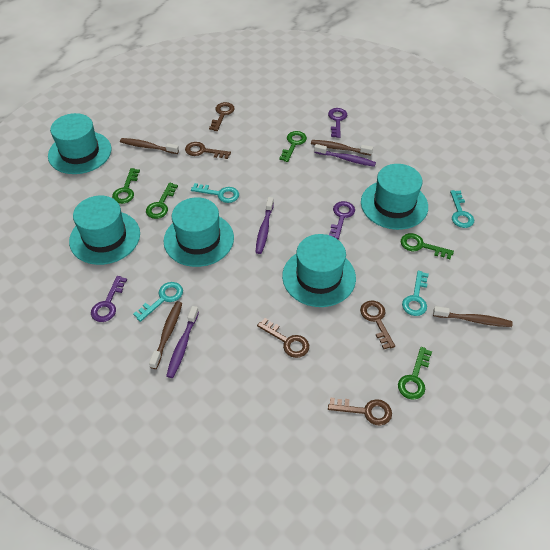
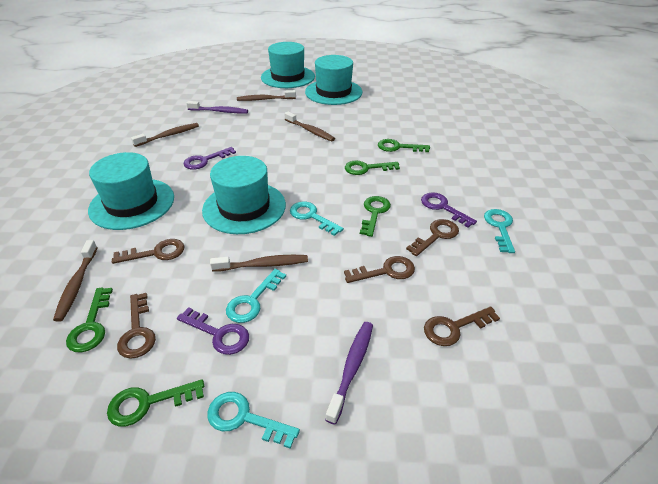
brown toothbrush: [120,138,179,154] [149,301,182,369] [311,140,373,155] [433,306,512,327] = 4 -> [53,240,98,322] [131,123,199,147] [210,255,308,272] [237,90,296,101] [284,112,335,142] = 5
purple toothbrush: [166,306,199,378] [256,197,274,254] [314,144,376,167] = 3 -> [186,101,248,113] [325,322,373,425] = 2
turquoise hat: [48,113,112,174] [69,196,140,265] [163,197,234,267] [282,234,356,307] [361,164,428,230] = 5 -> [88,152,174,230] [202,156,286,234] [261,42,315,88] [305,55,363,105] = 4

